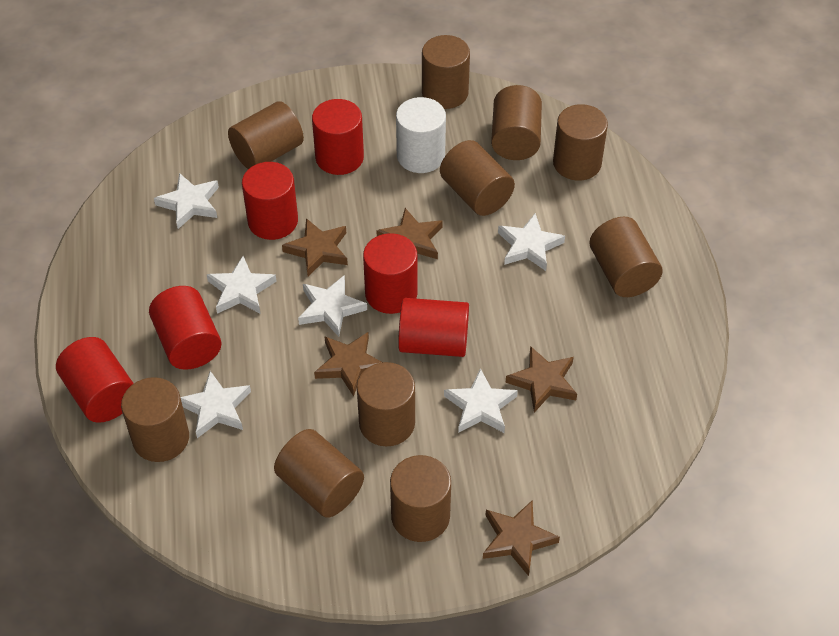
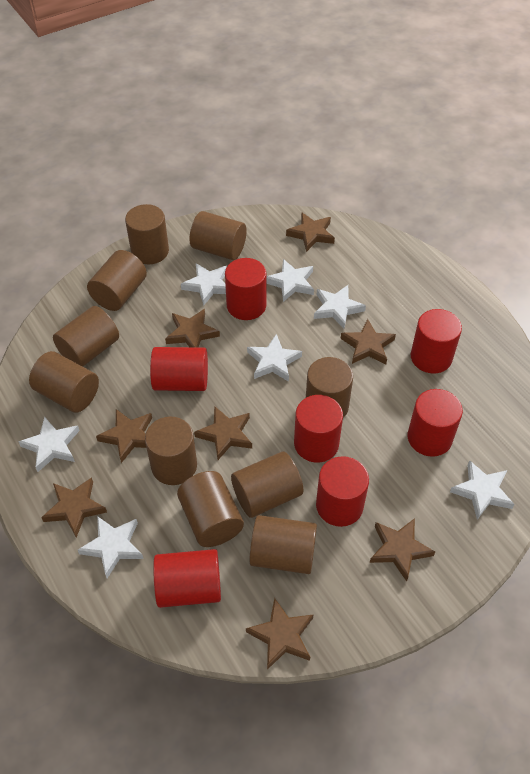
brown star: [282,218,348,277] [314,332,383,396] [376,208,443,259] [483,500,560,576] [506,346,577,412] = 5 -> [41,477,107,537] [96,409,152,463] [165,309,220,347] [194,406,252,460] [246,598,314,670] [286,212,335,252] [341,319,396,365] [370,518,435,582] = 8
red cylinder: [56,337,134,423] [149,286,221,370] [242,162,298,240] [312,99,364,175] [363,233,418,314] [398,298,469,357] = 6 -> [150,347,208,391] [153,549,221,608] [225,258,267,320] [294,395,343,463] [316,456,369,527] [408,389,463,457] [411,309,462,374] = 7
white cylinder: [396,97,446,173] = 1 -> none = 0
white star: [154,173,219,229] [180,371,251,438] [206,256,277,314] [298,275,367,337] [444,368,518,433] [498,213,565,271] = 6 -> [18,417,80,472] [78,516,144,578] [181,263,227,306] [247,334,302,382] [267,259,314,302] [314,285,366,329] [450,460,515,520] = 7

